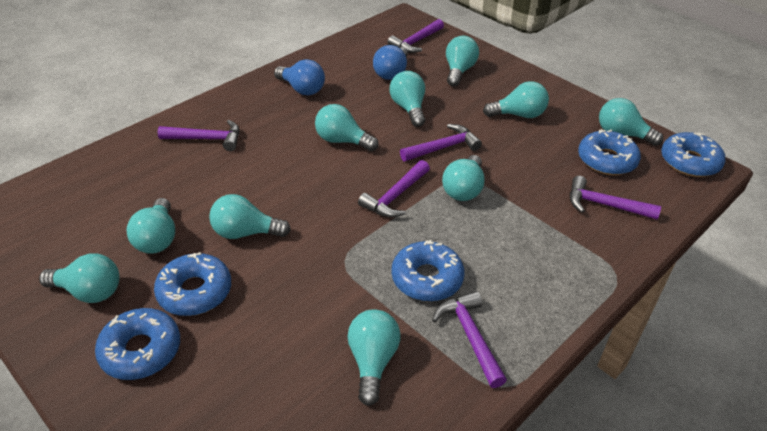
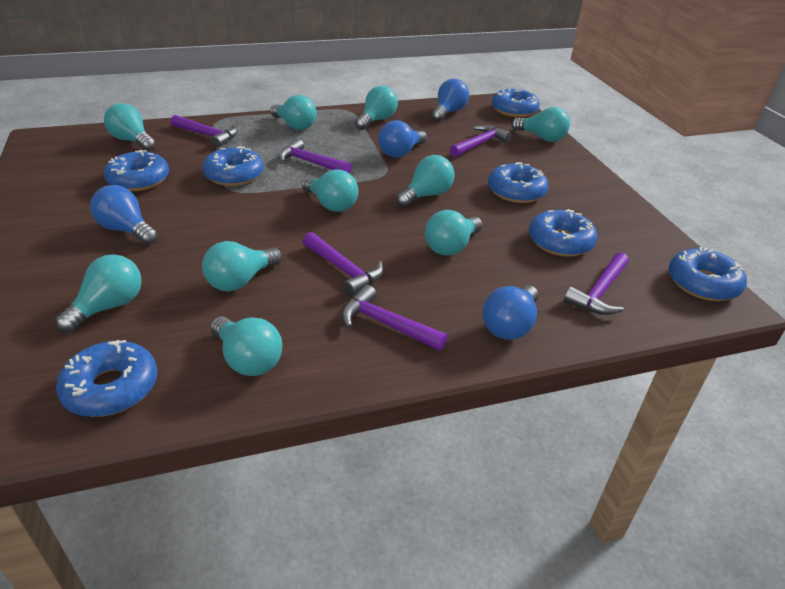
blue donut: [95,308,180,380] [154,252,231,316] [391,240,464,301] [578,129,641,175] [661,132,726,177] = 5 -> [56,340,157,417] [104,150,169,191] [202,146,264,186] [488,162,549,203] [492,89,540,117] [529,209,598,257] [669,247,747,301] = 7
blue light bulb: [274,59,325,95] [373,45,408,80] = 2 -> [90,185,158,245] [378,120,427,157] [432,79,469,122] [482,285,539,340] = 4

